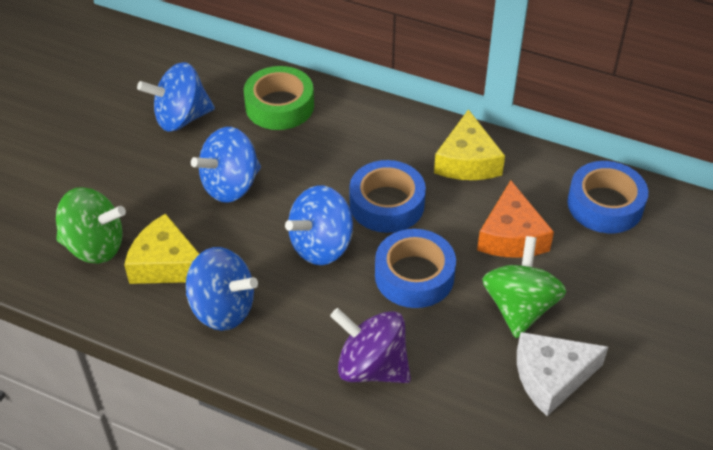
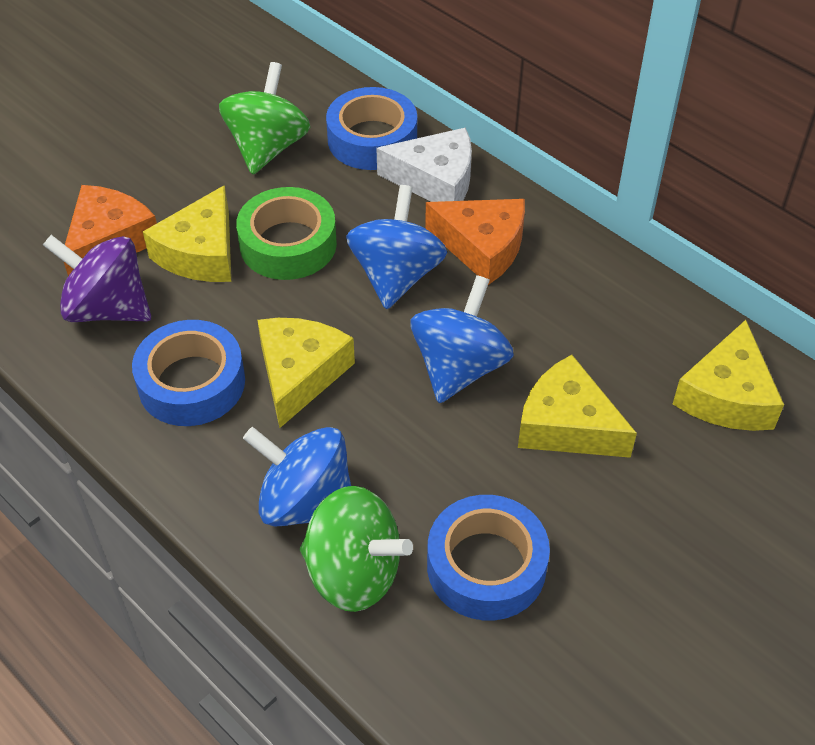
blue spinning top: [137,62,215,132] [186,247,258,331] [191,127,261,203] [285,185,353,265] = 4 -> [243,427,351,527] [346,185,447,309] [411,275,514,403] = 3
orange cheese: [477,180,554,257] = 1 -> [64,185,157,276] [425,199,525,285] = 2
yellow cheese: [124,213,199,284] [434,109,505,180] = 2 -> [143,185,231,282] [257,318,355,428] [518,355,637,458] [673,320,784,431] = 4

